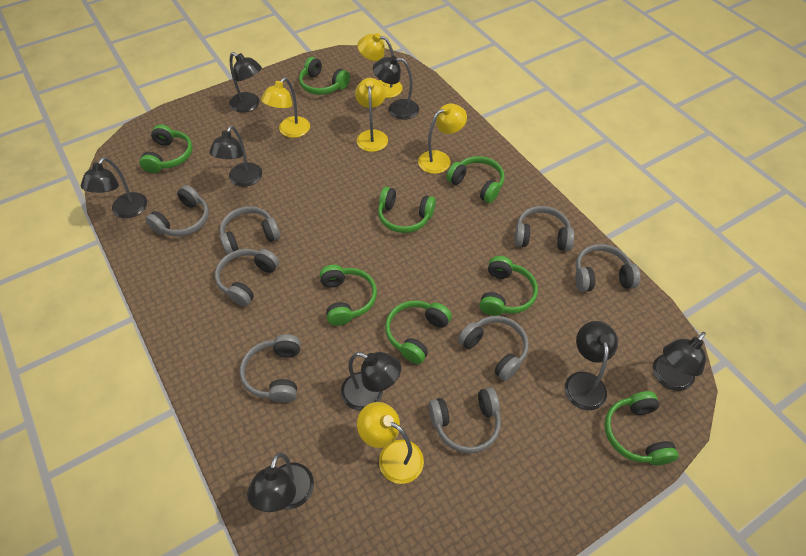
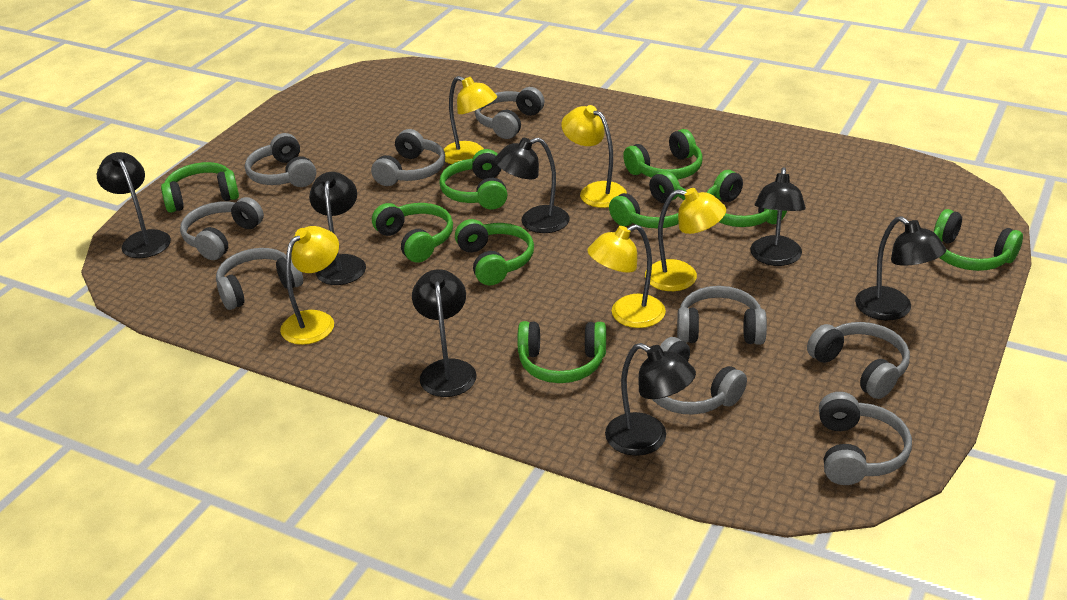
black lamp: [81,157,147,218] [209,126,262,187] [229,52,262,112] [247,453,314,512] [341,352,401,411] [373,56,419,120] [565,321,618,410] [652,332,706,391] = 8 -> [97,152,171,258] [309,172,366,285] [412,269,477,397] [494,138,570,233] [605,343,696,456] [750,167,806,266] [855,216,946,320] = 7
green headphones: [139,124,193,173] [299,57,350,95] [320,265,377,326] [378,187,436,233] [385,300,452,364] [446,156,505,203] [479,256,538,316] [604,391,679,465] = 8 -> [161,162,239,213] [372,203,453,263] [439,149,507,209] [455,219,534,285] [517,321,606,383] [609,171,686,229] [623,129,703,179] [707,170,787,227] [934,209,1023,271] = 9
grey headphones: [146,185,209,237] [215,249,279,306] [220,206,280,255] [240,334,301,403] [429,387,501,454] [458,316,529,381] [514,206,574,251] [575,244,640,292] = 8 -> [180,197,264,260] [216,248,303,310] [245,133,316,187] [371,129,445,186] [475,87,544,139] [652,337,747,415] [677,286,767,345] [807,322,910,399] [819,392,912,485] = 9

